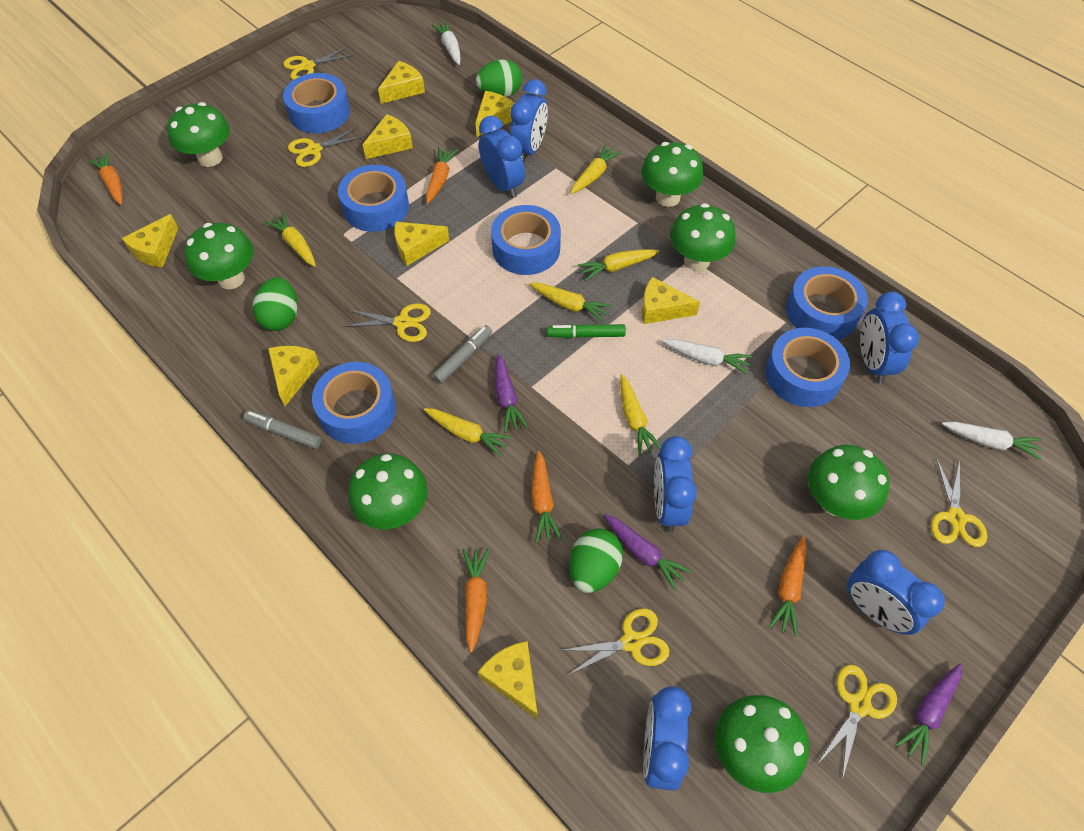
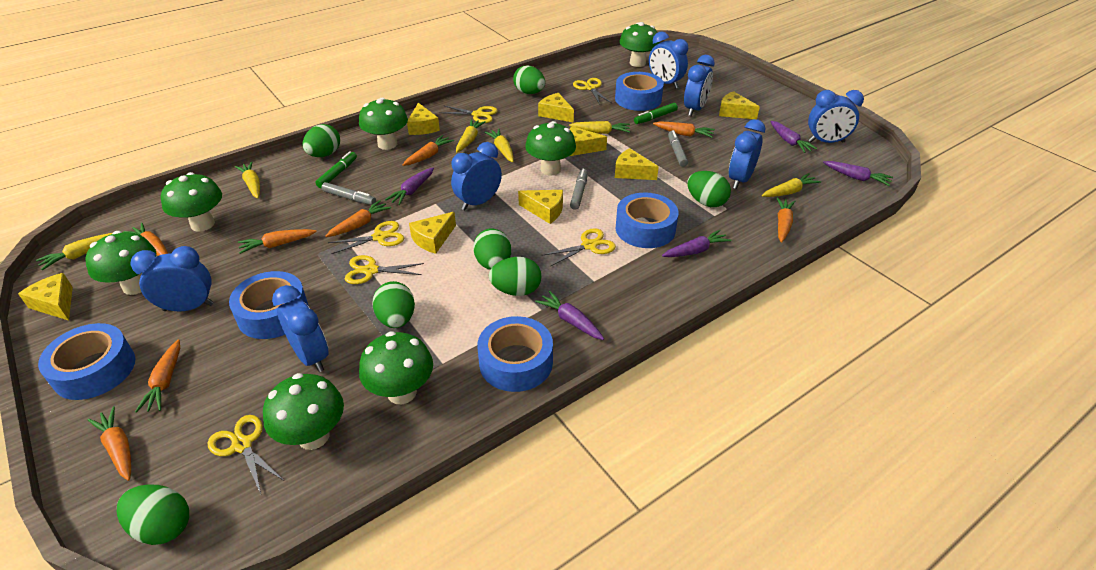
blue clock: [479,116,525,198] [510,79,548,163] [643,686,691,791] [654,436,697,532] [847,550,945,635] [860,292,919,384] = 6 -> [130,246,214,311] [272,285,329,372] [451,142,502,210] [649,32,688,89] [684,55,715,116] [729,119,766,189] [808,90,864,143] = 7
blue tape: [283,73,350,133] [312,362,396,444] [338,165,409,232] [491,205,561,275] [765,328,850,407] [786,266,868,340] = 6 -> [38,323,135,400] [229,271,309,339] [477,316,553,392] [615,72,664,111] [615,193,679,248] = 5
green egg: [253,277,298,331] [476,59,522,97] [569,528,623,593] = 3 -> [117,484,189,545] [303,124,340,157] [372,281,415,328] [473,229,511,270] [489,257,541,296] [513,65,545,94] [687,171,731,207] = 7
green marker: [547,324,626,338] = 1 -> [315,151,357,188] [634,103,678,124] = 2
grey marker: [243,410,322,449] [432,325,492,384] = 2 -> [321,182,376,205] [570,169,588,210] [668,130,688,167] = 3
orange carrot: [89,152,123,205] [426,147,457,204] [462,548,490,653] [531,451,562,543] [769,536,807,636] = 5 -> [87,406,131,481] [124,223,168,256] [135,339,180,413] [238,229,317,254] [325,200,391,237] [403,135,454,166] [653,121,715,138] [777,198,795,243] = 8
purple carrot: [495,354,529,433] [604,514,692,591] [895,664,962,765] = 3 -> [385,168,434,205] [535,291,604,340] [662,230,731,257] [771,121,817,153] [823,161,893,186] = 5
white carrot: [432,21,461,65] [662,339,753,375] [942,422,1042,460] = 3 -> none = 0

